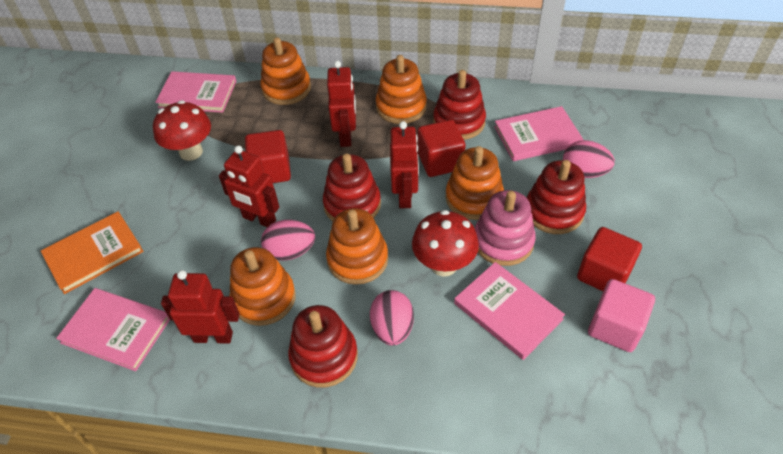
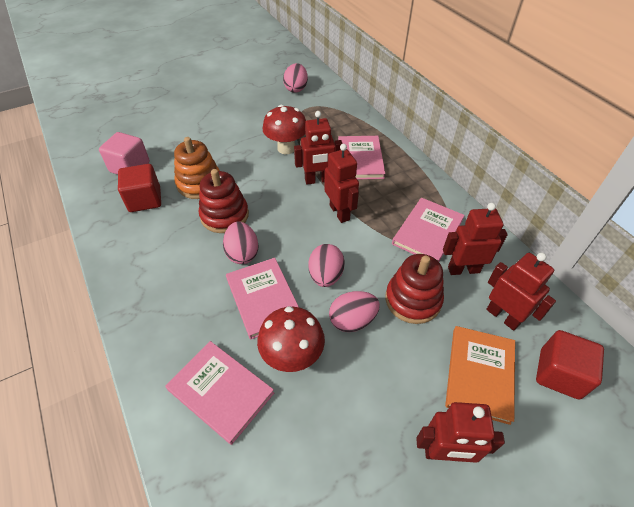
orange stacking toy: [230,247,296,326] [260,37,311,105] [326,208,388,285] [376,55,427,124] [445,146,504,220] = 5 -> [174,137,220,199] = 1
pink egg: [261,220,315,261] [370,290,414,345] [563,140,615,178] = 3 -> [223,221,259,264] [283,63,308,93] [308,244,345,287] [329,291,380,332] = 4
pink stacking toy: [475,190,536,266] = 1 -> none = 0
red cube: [245,130,291,183] [418,120,466,177] [577,227,642,291] = 3 -> [118,164,161,212] [536,330,604,400] = 2
red robot: [161,270,239,344] [219,145,279,227] [327,61,356,147] [390,121,419,209] = 4 -> [294,111,343,185] [324,144,359,223] [416,402,505,463] [443,203,508,275] [486,253,556,331] = 5
red stacking toy: [288,305,358,388] [323,154,381,221] [433,70,486,140] [527,160,586,234] = 4 -> [199,169,249,233] [385,254,444,324] = 2

